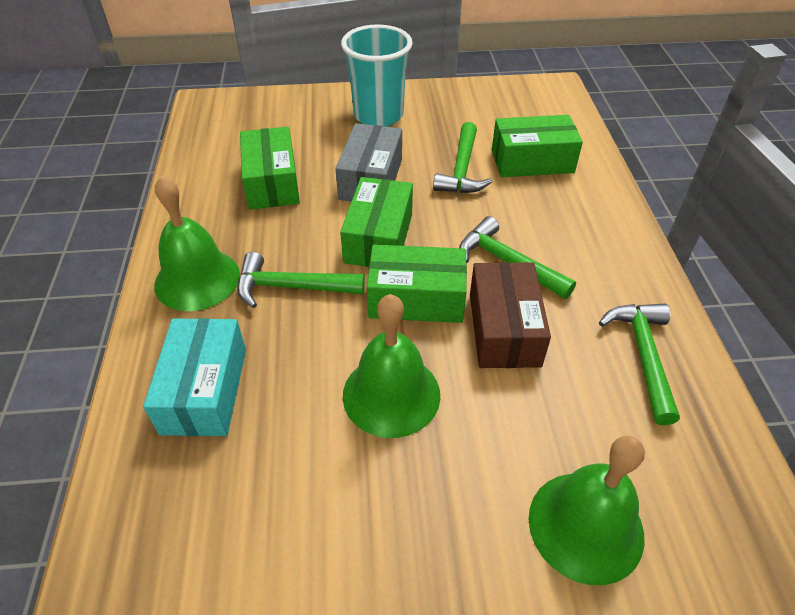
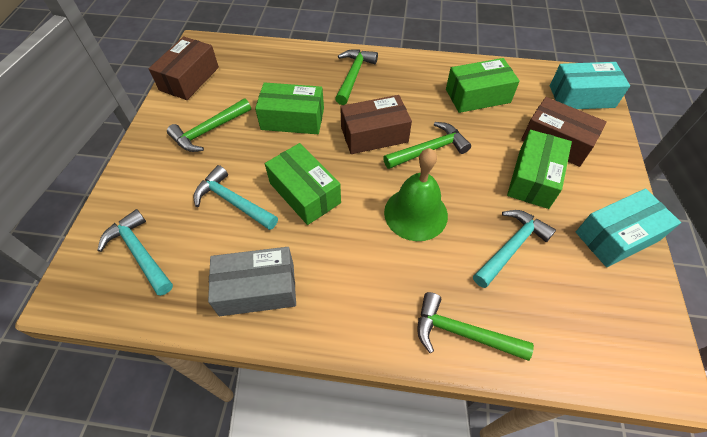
brown box: [470,262,551,368] = 1 -> [149,36,219,100] [340,95,412,154] [521,97,607,167] = 3
green bell: [154,175,240,311] [343,294,440,438] [529,436,645,585] = 3 -> [384,148,448,241] = 1
turquoise box: [143,318,246,436] = 1 -> [550,62,630,109] [576,189,681,267] = 2
turquoise cup: [341,24,413,127] = 1 -> none = 0
turquoise hammer: none = 0 -> [97,209,173,296] [193,165,278,230] [473,210,556,288] = 3

